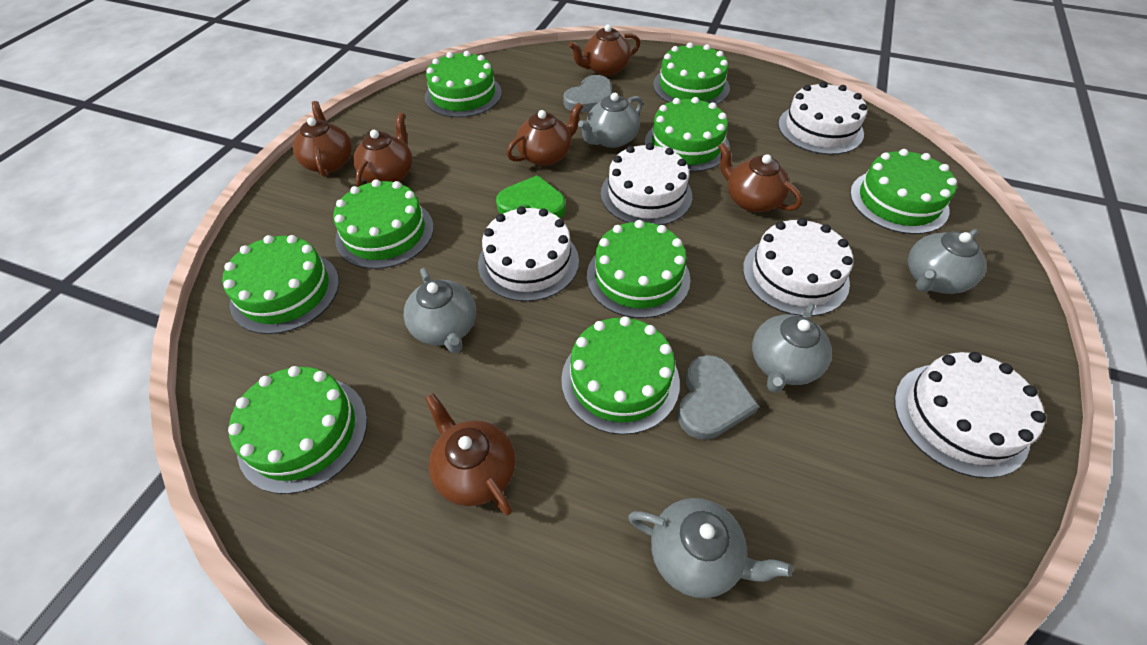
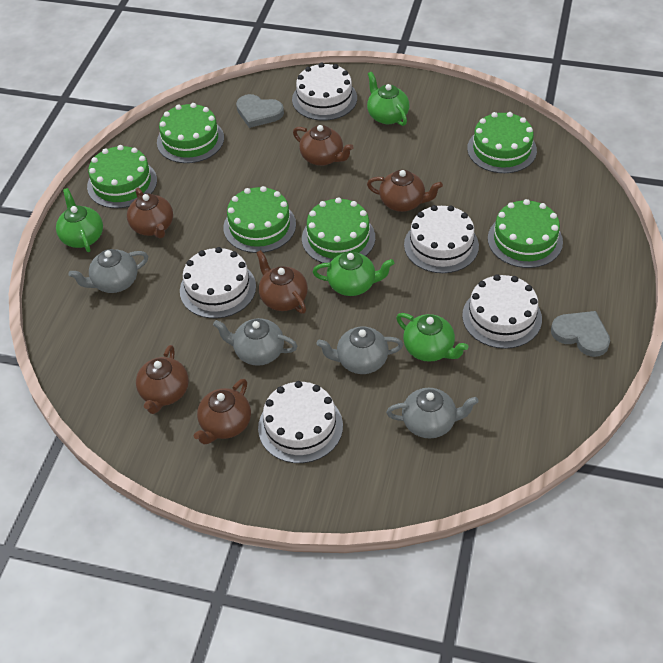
green cake: [222,235,339,334] [228,366,367,494] [333,179,434,269] [425,51,502,118] [561,316,680,435] [587,220,690,318] [645,97,730,172] [653,42,730,105] [850,149,957,234] = 9 -> [87,145,157,208] [157,103,224,163] [223,186,296,253] [302,197,375,263] [467,112,537,173] [488,199,563,268] = 6
green heart: [496,175,566,218] = 1 -> none = 0
green teapot: none = 0 -> [56,188,103,252] [313,252,394,296] [367,72,409,126] [396,313,468,362] = 4
grey teapot: [403,268,476,353] [578,93,643,148] [628,498,792,598] [752,303,832,393] [908,229,986,294] = 5 -> [69,249,148,293] [213,318,297,366] [316,327,403,374] [386,388,479,438] = 4

